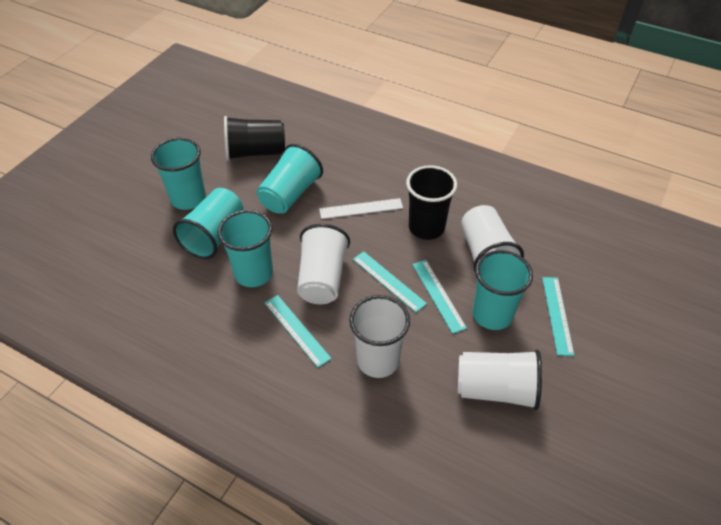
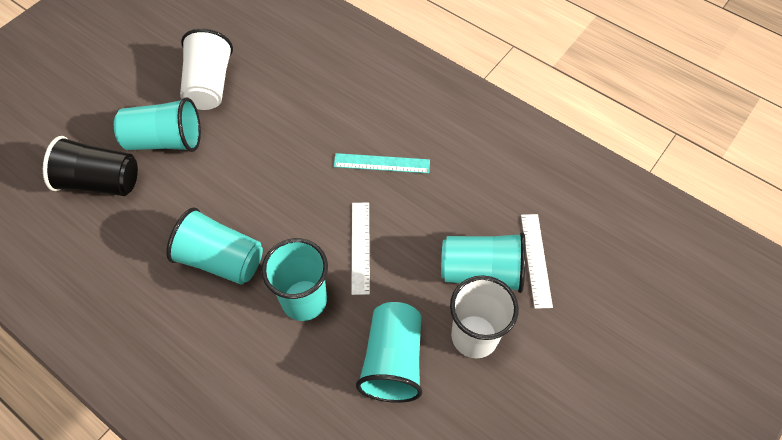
black cup: [224,116,285,161] [406,165,457,240] = 2 -> [43,136,138,196] = 1
turquoise ruler: [265,295,332,368] [353,251,427,312] [412,260,467,334] [542,277,574,356] = 4 -> [333,153,430,173] = 1
white cup: [297,224,350,304] [349,295,410,378] [458,350,542,410] [461,205,524,271] = 4 -> [180,29,233,110] [450,275,519,358] = 2
white ruler: [319,198,403,219] = 1 -> [351,202,370,295] [521,214,553,309] = 2

